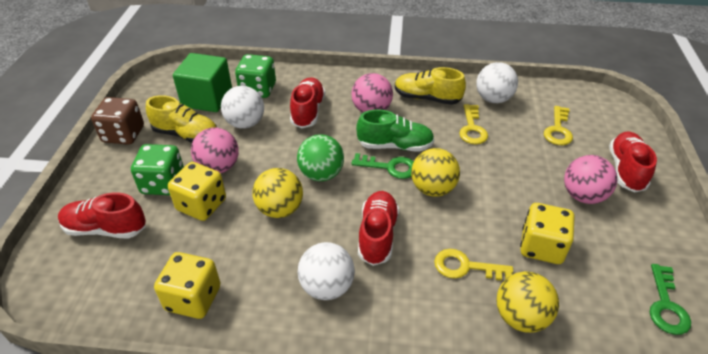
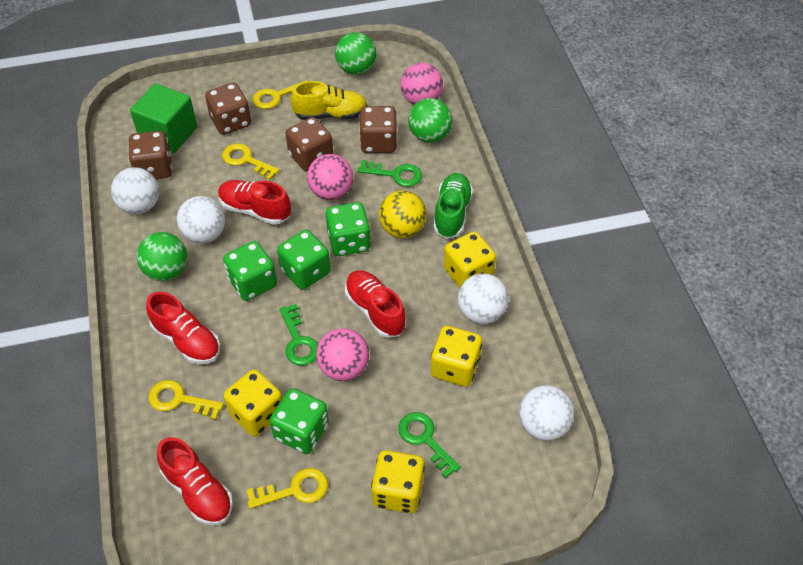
brown dice: [91,97,144,145] = 1 -> [129,131,172,179] [205,83,251,135] [285,117,333,171] [359,106,397,153] = 4
green ball: [297,134,344,182] = 1 -> [137,232,187,281] [335,32,376,75] [408,98,452,142] = 3
green dice: [131,144,184,195] [235,54,276,98] = 2 -> [223,241,277,301] [270,388,329,454] [277,230,331,290] [326,202,371,256] = 4
green key: [351,153,414,179] [650,264,691,335] = 2 -> [279,304,318,366] [358,160,422,187] [398,412,461,479] = 3
white ball: [221,86,264,129] [298,242,355,300] [476,62,518,103] = 3 -> [111,167,159,214] [176,196,225,244] [458,273,509,324] [518,385,574,441] = 4
yellow ball: [252,168,303,218] [411,148,460,197] [496,271,559,333] = 3 -> [379,191,426,238] = 1
yellow dice: [154,252,220,319] [168,162,226,221] [520,203,574,264] = 3 -> [224,369,282,436] [371,450,425,513] [431,326,482,386] [444,231,496,288] = 4
yellow key: [434,249,513,281] [459,104,488,144] [544,106,573,145] = 3 -> [148,380,224,420] [222,143,280,180] [247,468,328,509] [252,80,307,109] = 4
yellow shoe: [146,95,217,143] [395,67,466,105] = 2 -> [291,81,367,120] = 1

